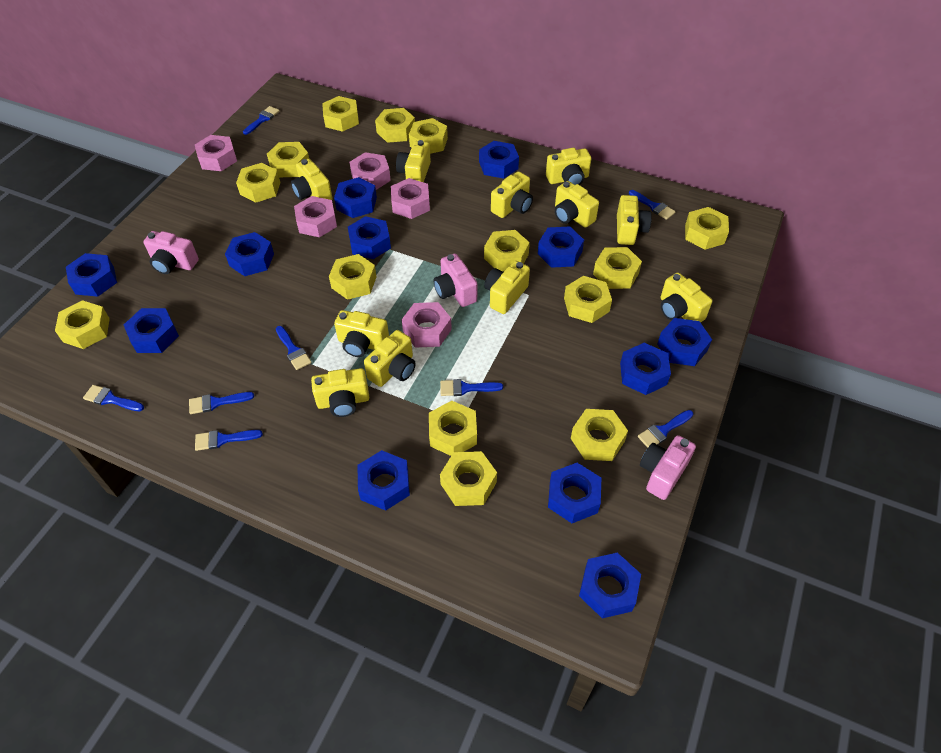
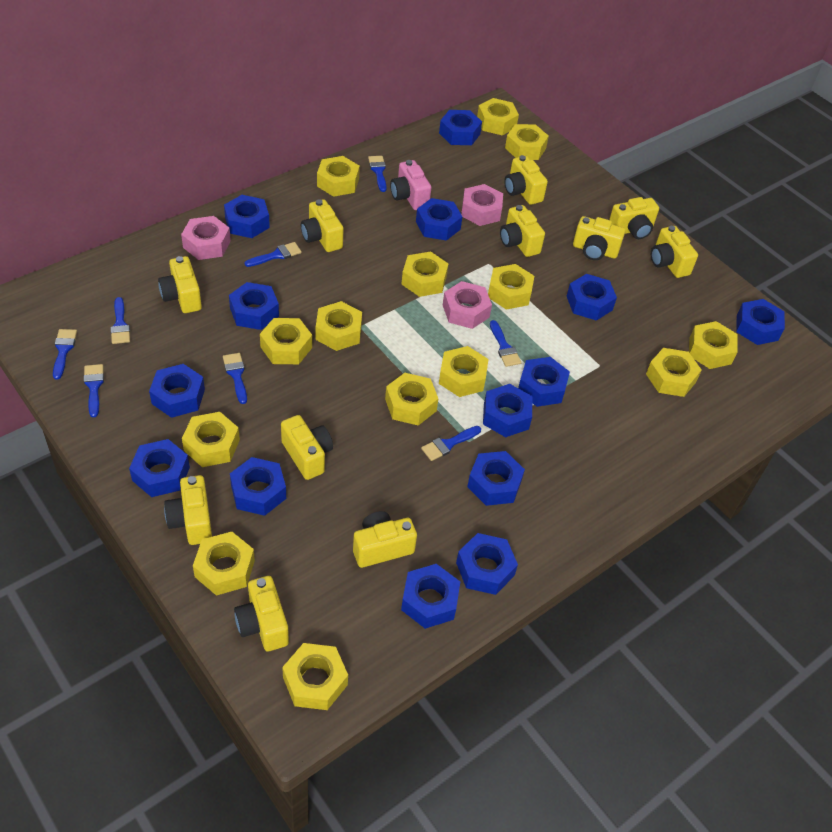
blue nut: [66,253,117,297] [124,308,179,353] [225,232,274,276] [334,177,377,218] [348,216,391,259] [357,450,410,511] [479,141,519,179] [538,226,584,268] [548,463,601,523] [579,552,641,618] [620,343,671,395] [657,318,712,366] = 12 -> [129,439,190,497] [149,364,205,418] [224,195,270,238] [229,282,279,330] [230,457,286,516] [401,564,460,629] [416,198,462,241] [439,110,482,145] [456,533,518,595] [467,451,525,506] [483,384,532,437] [518,357,570,407] [567,274,617,321] [736,299,785,345] = 14
pink camera: [143,231,199,274] [434,253,477,307] [640,435,696,500] = 3 -> [390,160,431,210] = 1
pink nut: [195,135,237,171] [294,196,337,237] [349,152,391,190] [391,178,430,219] [402,302,452,348] = 5 -> [181,216,231,260] [443,281,492,329] [461,184,503,226] = 3

